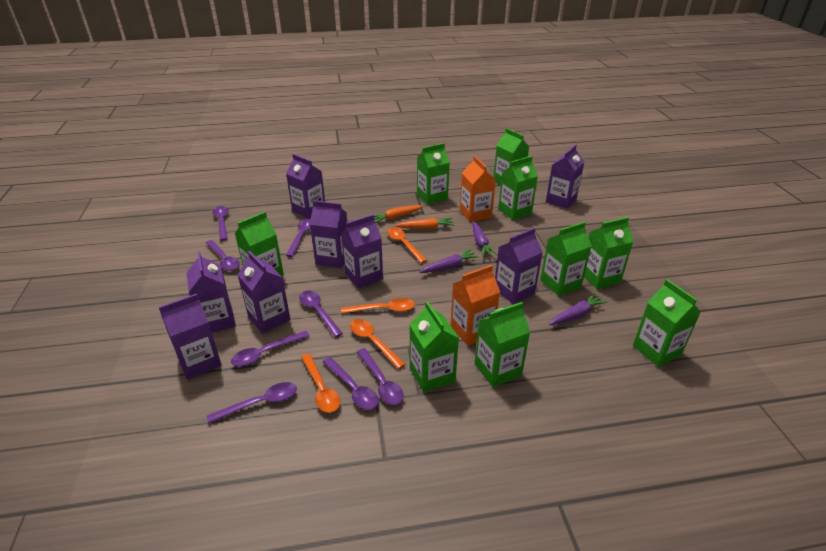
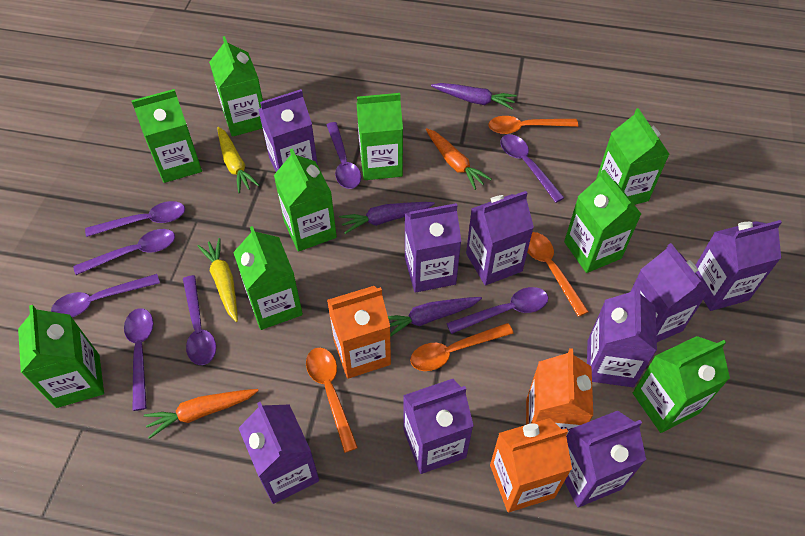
orange carton: [451,265,500,346] [460,156,496,222] = 2 -> [327,286,391,379] [490,418,572,512] [526,348,593,437] = 3
purple carton: [159,294,222,380] [186,251,236,333] [237,251,291,334] [286,154,325,219] [310,200,347,268] [341,214,383,288] [495,228,543,304] [546,144,585,209] = 8 -> [238,402,319,504] [258,89,318,172] [403,379,474,474] [405,203,462,293] [466,191,534,285] [564,411,646,507] [587,286,657,387] [630,243,710,342] [695,220,782,311] = 9
yellow carrot: none = 0 -> [197,238,238,322] [217,127,259,193] = 2

